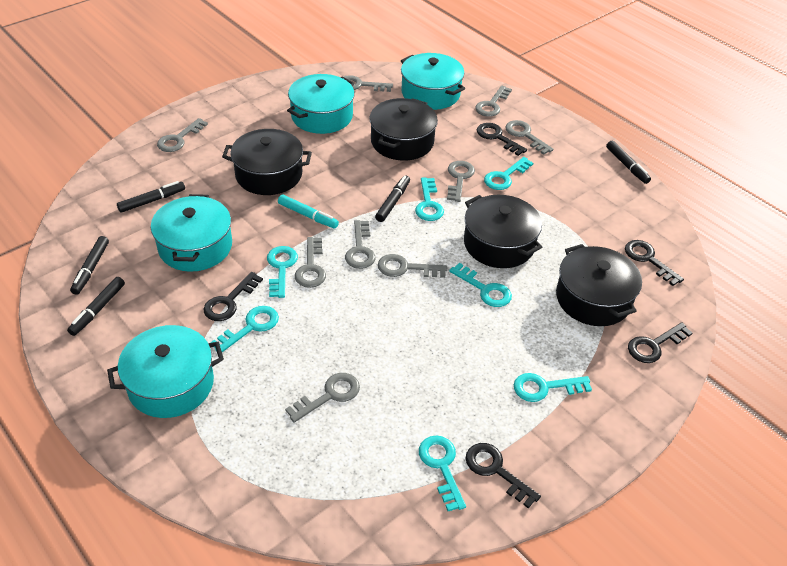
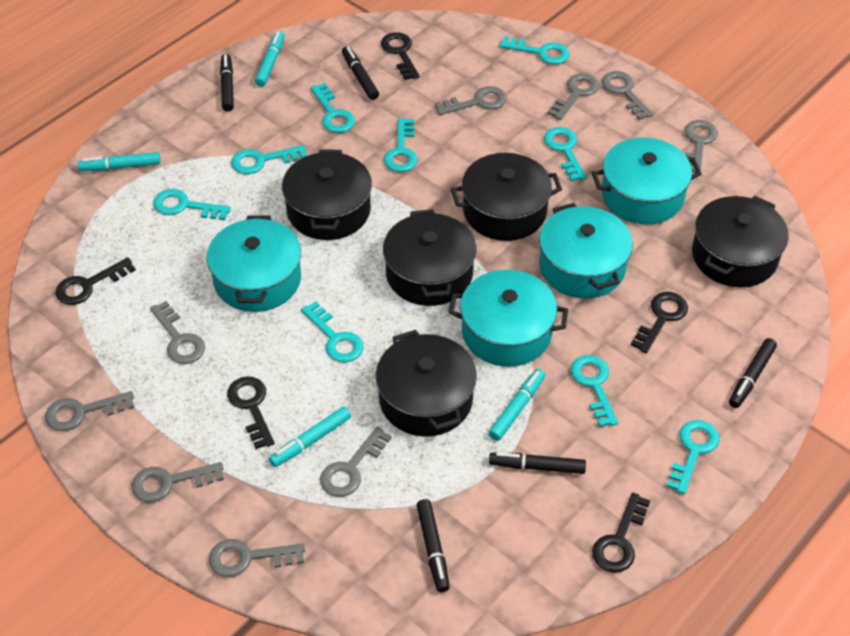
black pot: [222,129,312,195] [369,98,438,161] [464,195,542,268] [556,244,642,326] = 4 -> [282,149,372,240] [376,330,477,437] [383,209,477,306] [451,153,562,241] [692,196,789,288] = 5
turquoise key: [210,306,279,352] [267,246,298,298] [415,177,444,221] [419,436,466,511] [449,263,512,307] [484,157,533,190] [514,373,592,402] = 7 -> [153,189,231,220] [231,145,307,174] [301,301,363,363] [310,83,355,133] [384,118,417,172] [499,36,569,64] [544,127,587,181] [571,355,618,427] [666,420,720,494] = 9
turquoise marker: [278,195,339,228] = 1 -> [78,152,161,171] [255,31,285,87] [269,407,351,467] [489,369,545,441] = 4

